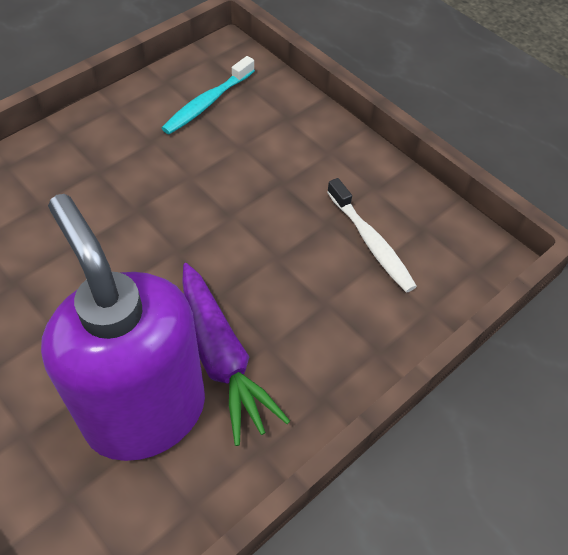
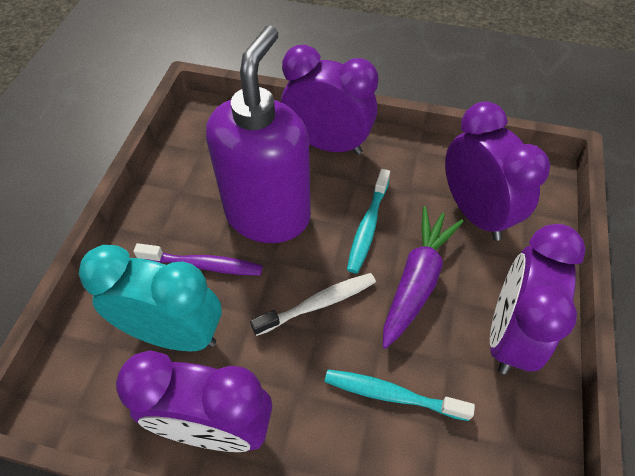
purple clock: none = 0 -> [116,350,272,452] [281,45,379,155] [445,102,550,241] [490,224,586,374] = 4
purple toothbrush: none = 0 -> [133,243,263,276] = 1
turquoise clock: none = 0 -> [79,245,222,351] = 1
turquoise toothbrush: [162,56,255,134] = 1 -> [324,370,475,421] [347,169,390,273] = 2

